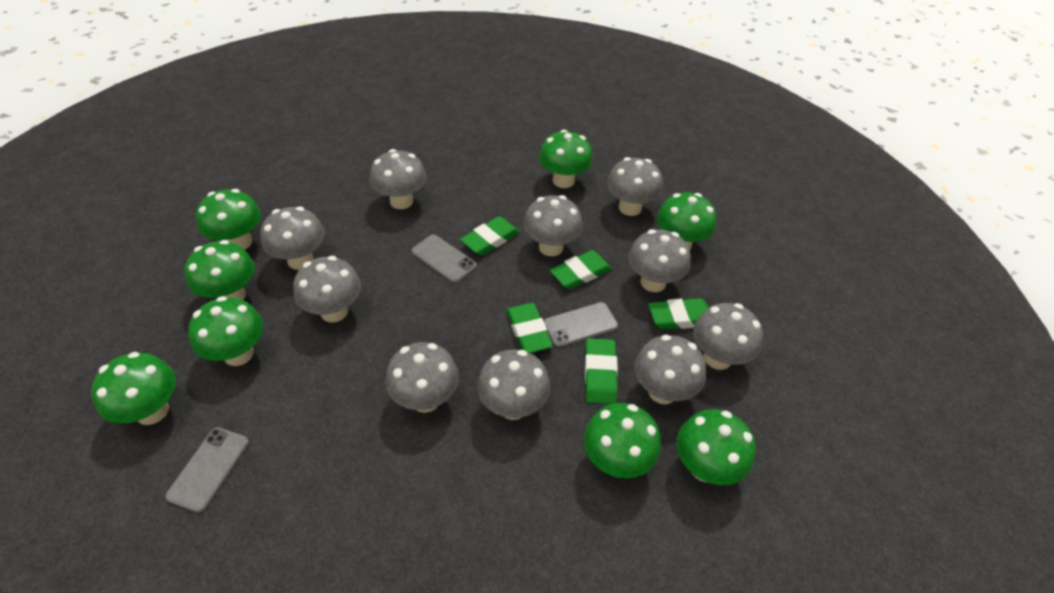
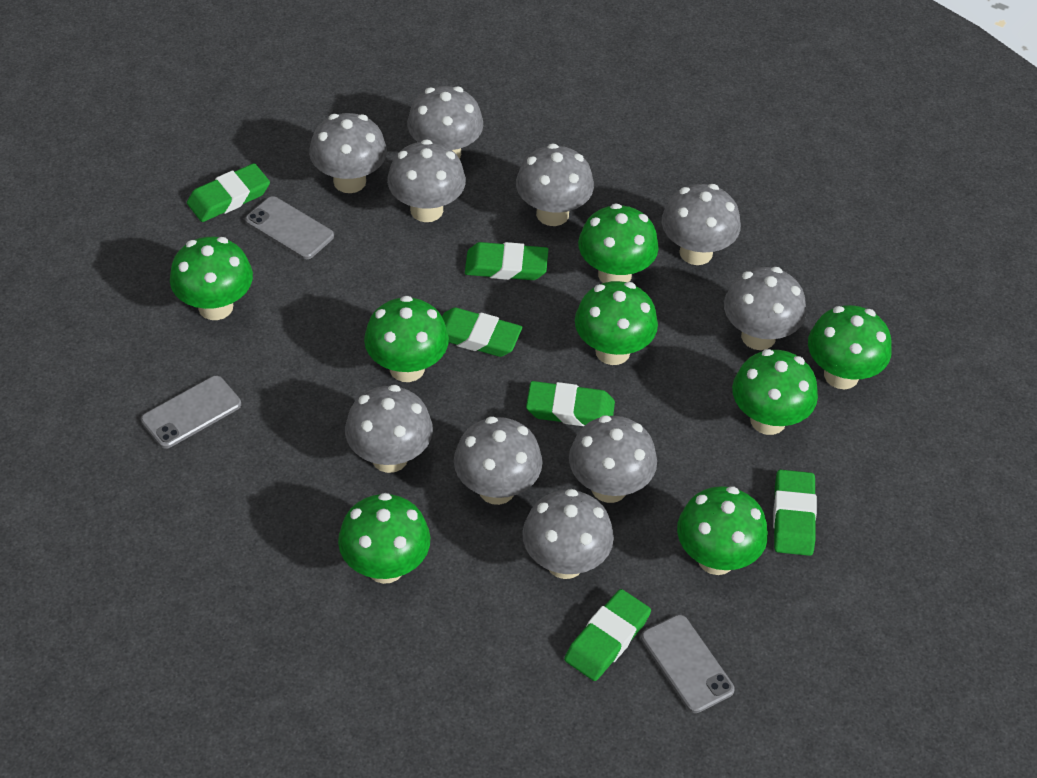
green eraser: [460,216,520,255] [506,303,553,353] [550,250,612,289] [585,338,618,404] [648,298,709,329] = 5 -> [187,163,270,222] [442,307,522,357] [465,242,548,280] [526,381,615,426] [564,589,651,681] [773,469,817,556] = 6

